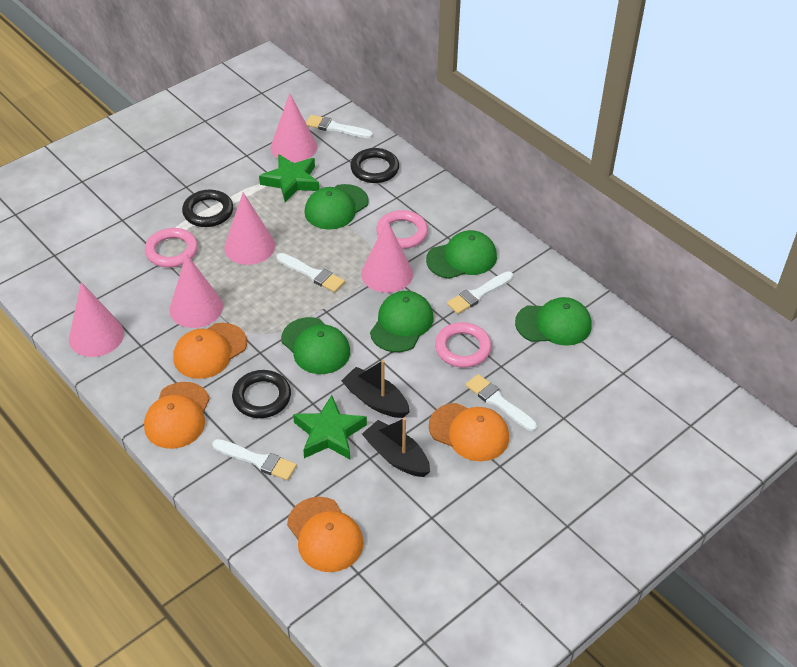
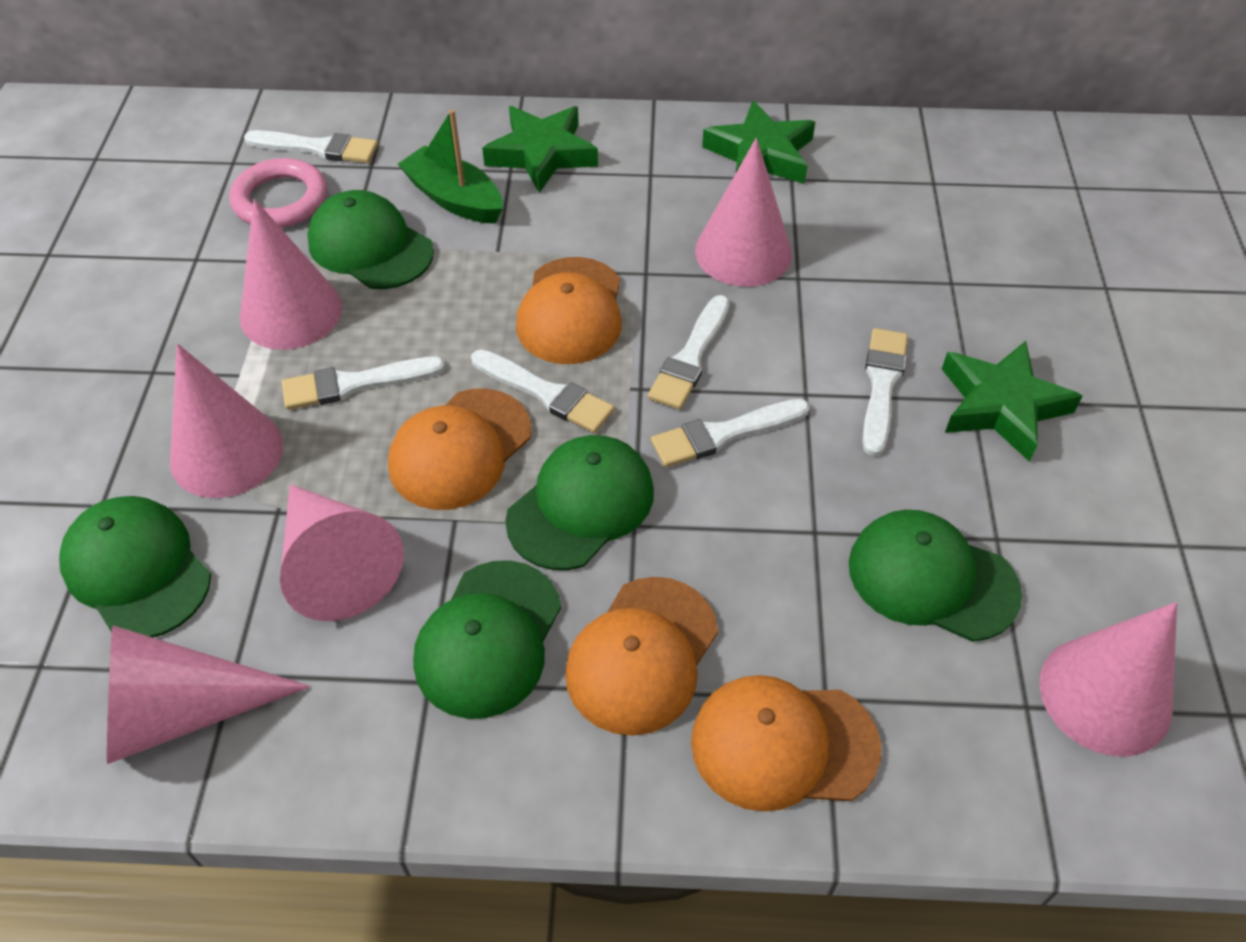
black boat: [341,360,410,418] [362,417,430,477] = 2 -> none = 0
black ring: [182,190,233,227] [232,370,291,418] [350,148,399,183] = 3 -> none = 0
green boat: none = 0 -> [398,109,503,224] = 1
green star: [259,154,319,202] [293,395,367,459] = 2 -> [482,106,598,193] [702,101,815,184] [942,341,1083,462] = 3
pink cone: [69,282,124,357] [169,254,223,328] [224,192,275,265] [271,93,317,163] [361,220,413,293] = 5 -> [107,625,310,764] [170,344,283,498] [240,199,343,350] [280,484,404,621] [695,138,792,287] [1040,602,1177,756] = 6
pink ring: [145,228,198,268] [376,210,428,249] [435,322,491,368] = 3 -> [229,158,327,228] = 1
white brush: [212,439,297,480] [277,253,345,292] [306,115,373,138] [447,271,513,314] [466,374,537,431] = 5 -> [244,130,378,163] [282,357,445,410] [471,349,615,433] [648,295,730,410] [651,399,810,467] [862,328,908,456] = 6

